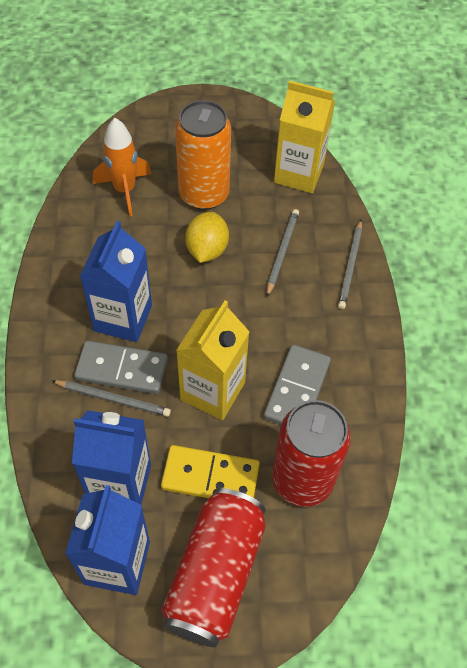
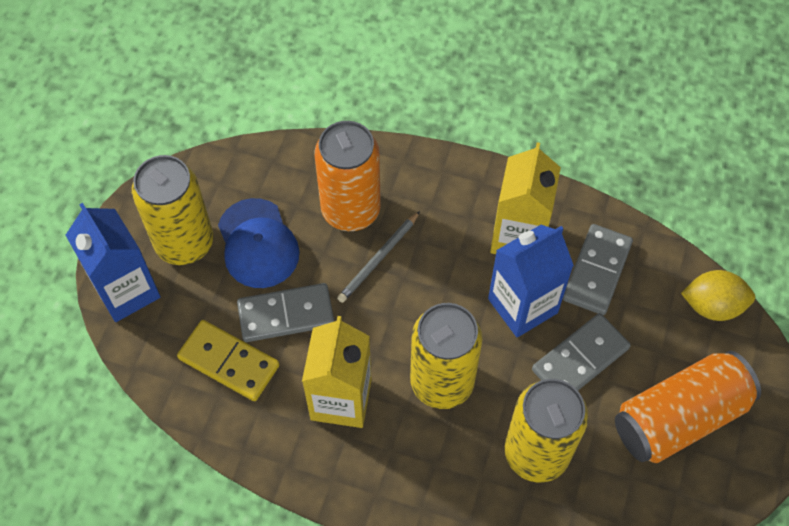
blue cap: none = 0 -> [218,198,299,288] = 1
blue carton: [65,485,150,595] [72,410,151,505] [80,221,152,342] = 3 -> [66,203,161,322] [488,225,574,337] = 2
grey domino: [74,341,168,394] [264,345,331,425] = 2 -> [237,283,334,342] [532,313,631,390] [563,224,633,315] = 3
grey pencil: [52,380,171,417] [266,209,299,297] [338,220,362,309] = 3 -> [337,211,420,303] = 1
orange can: [175,100,231,210] = 1 -> [314,121,381,231] [615,351,761,463] = 2
orange rocket: [93,118,152,216] = 1 -> none = 0
red can: [161,488,266,647] [272,400,351,507] = 2 -> none = 0
yellow can: none = 0 -> [132,155,213,265] [410,303,483,409] [505,379,588,482] = 3

